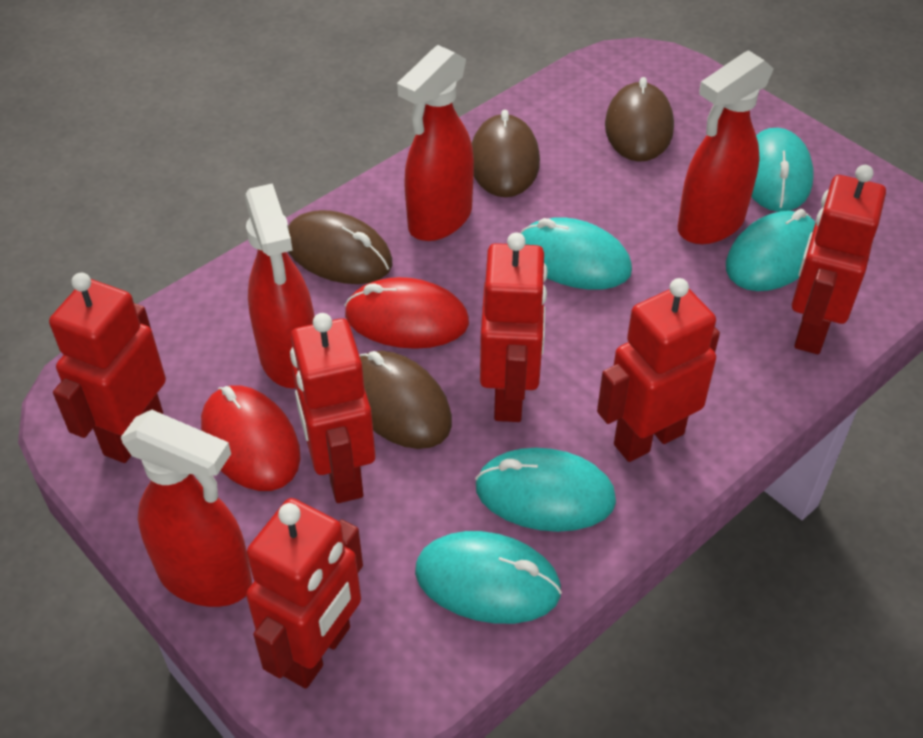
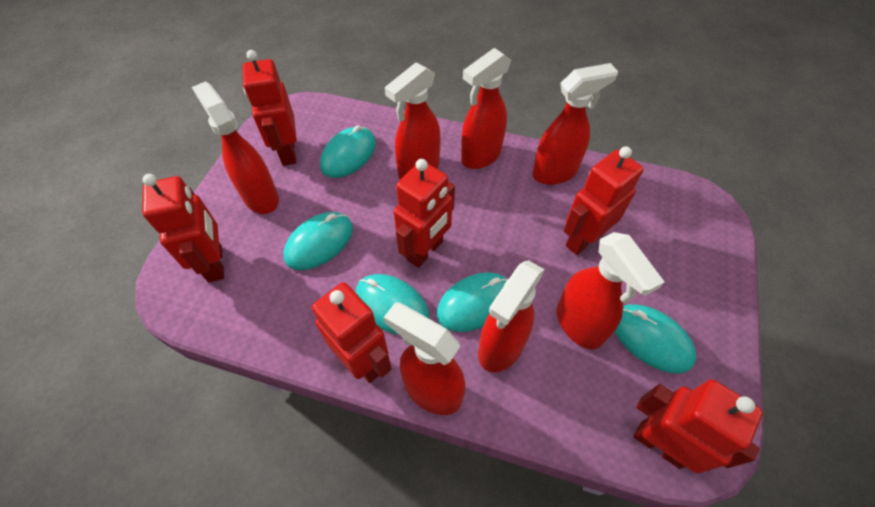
brown mouse: [288,210,392,284] [359,351,452,449] [472,110,540,197] [605,77,674,162] = 4 -> none = 0
red mouse: [201,385,301,491] [344,277,469,349] = 2 -> none = 0
red spray bottle: [121,410,252,607] [245,183,315,389] [397,45,474,241] [678,50,774,244] = 4 -> [192,81,279,214] [384,302,465,415] [385,62,441,179] [461,48,511,169] [478,260,545,373] [532,63,618,185] [557,232,664,349] = 7

